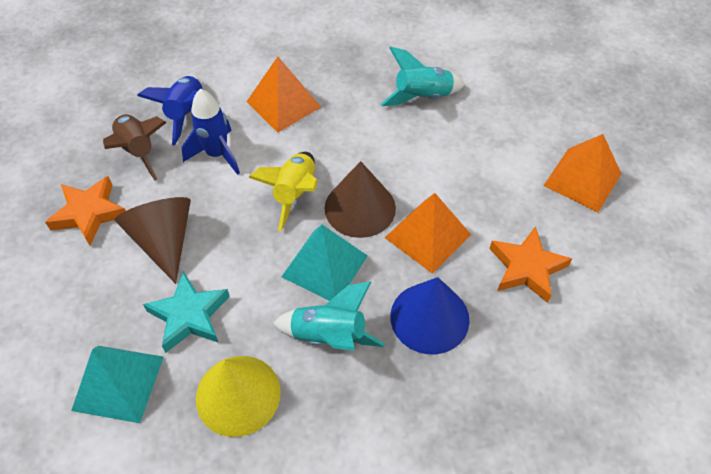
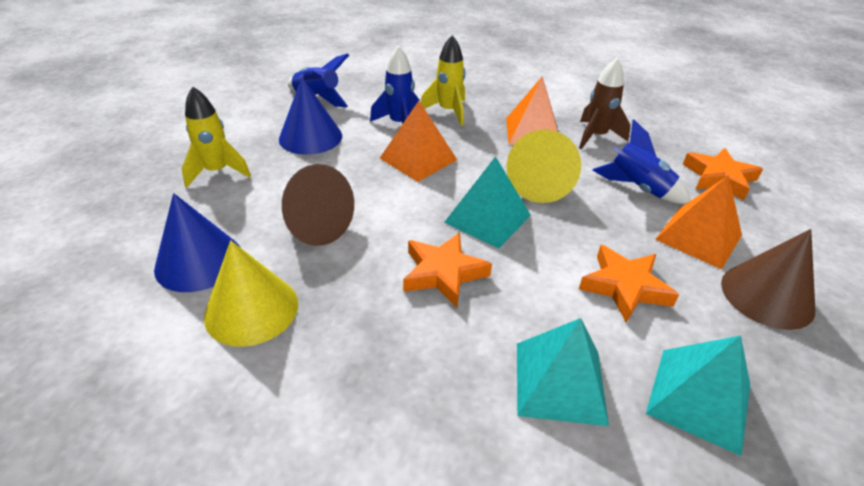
blue cone: [390,277,469,354] = 1 -> [154,193,241,292] [279,77,342,155] = 2
blue rocket: [137,75,203,145] [181,89,240,175] = 2 -> [288,53,349,107] [370,46,420,124] [593,120,691,204] = 3
orange star: [45,176,126,246] [489,226,572,303] = 2 -> [403,232,492,307] [579,245,679,323] [683,148,763,200] = 3
turquoise pyramid: [71,346,164,423] [281,225,368,301] = 2 -> [444,156,531,249] [517,318,609,426] [646,336,750,456] = 3
turquoise rocket: [273,282,385,351] [381,47,465,106] = 2 -> none = 0
turquoise star: [143,271,230,353] = 1 -> none = 0
yellow cone: [196,356,281,437] = 1 -> [204,240,298,347] [506,129,581,203] = 2
yellow rocket: [248,152,318,231] = 1 -> [182,86,251,188] [421,35,465,126] = 2

